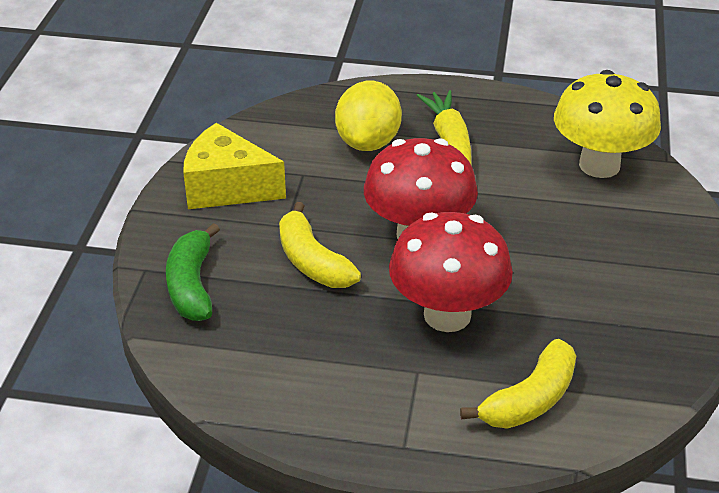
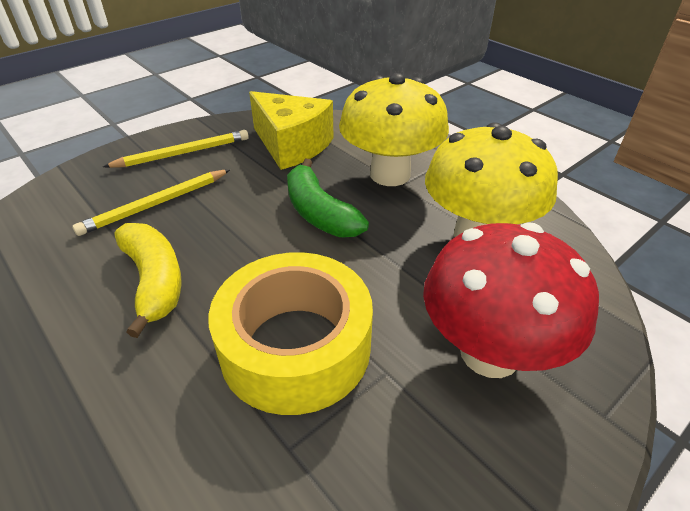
red mushroom: [364,138,478,239] [389,212,513,332] = 2 -> [423,222,599,378] = 1
yellow banana: [279,202,361,288] [460,339,576,429] = 2 -> [115,223,182,338] = 1
yellow carrot: [416,90,472,166] = 1 -> none = 0
yellow lemon: [335,81,402,151] = 1 -> none = 0
yellow mushroom: [554,70,661,178] = 1 -> [339,73,449,186] [425,122,558,237] = 2
yellow pencil: none = 0 -> [73,169,230,236] [103,130,249,168] = 2
yellow tape: none = 0 -> [208,252,373,415] = 1

